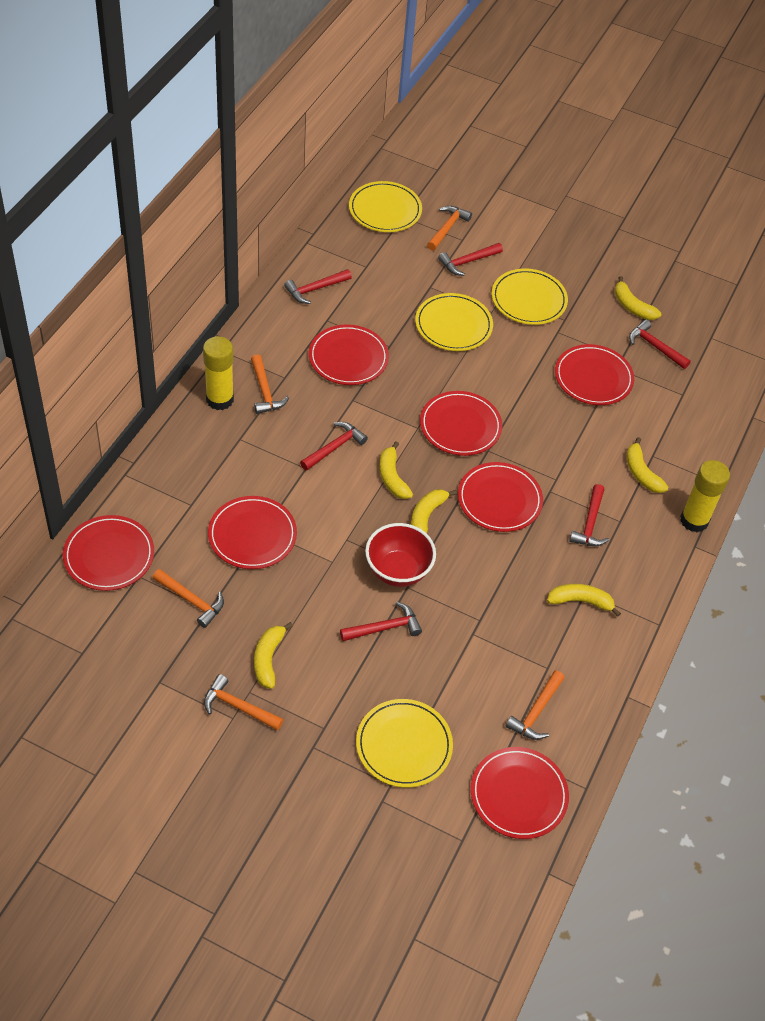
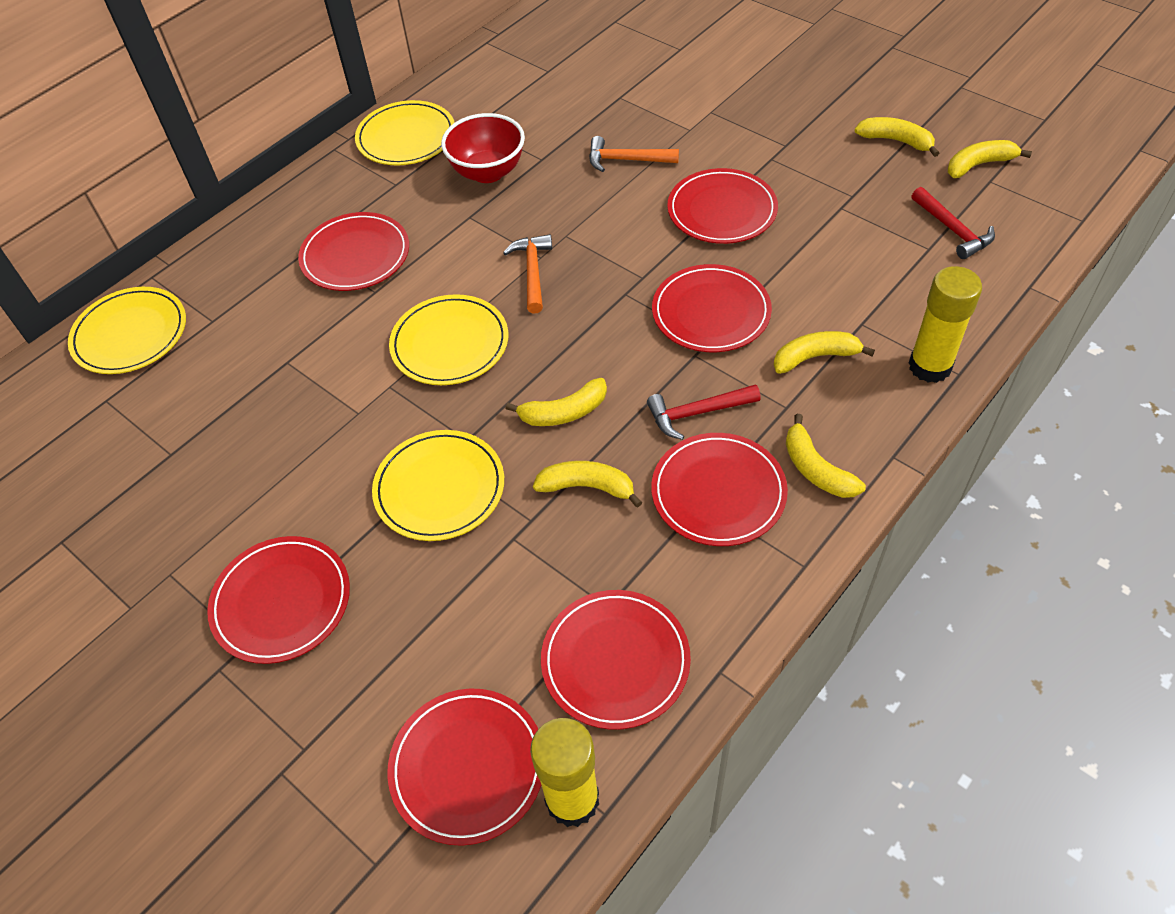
orange hammer: [153,569,224,628] [204,674,284,731] [251,354,289,414] [427,206,472,251] [506,670,565,740] = 5 -> [503,234,552,314] [589,136,679,172] = 2
red hammer: [284,269,352,304] [300,422,368,471] [340,602,422,641] [438,243,503,276] [569,484,609,546] [629,319,691,369] = 6 -> [647,384,761,440] [911,187,995,259] = 2

